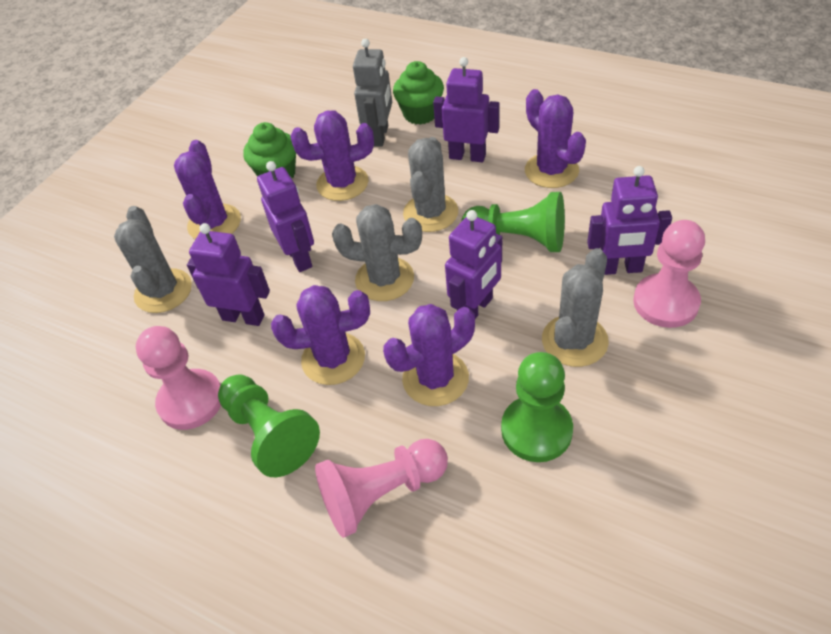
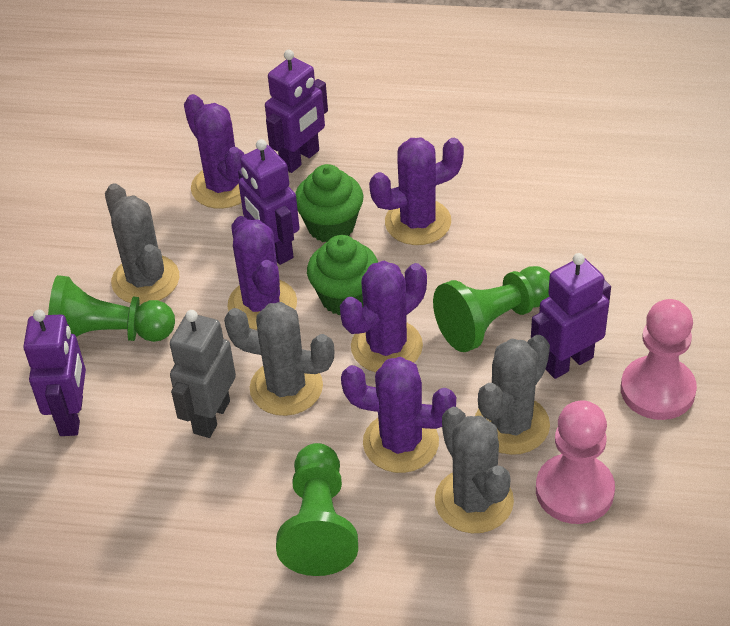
pink pawn: [136,326,221,430] [315,439,448,538] [633,220,705,328] = 3 -> [536,400,615,524] [621,299,697,420] = 2
purple robot: [187,223,270,326] [257,161,314,272] [433,57,500,162] [445,210,502,319] [587,166,672,275] = 5 -> [23,309,86,436] [238,139,300,265] [265,50,328,173] [531,253,611,379] = 4

